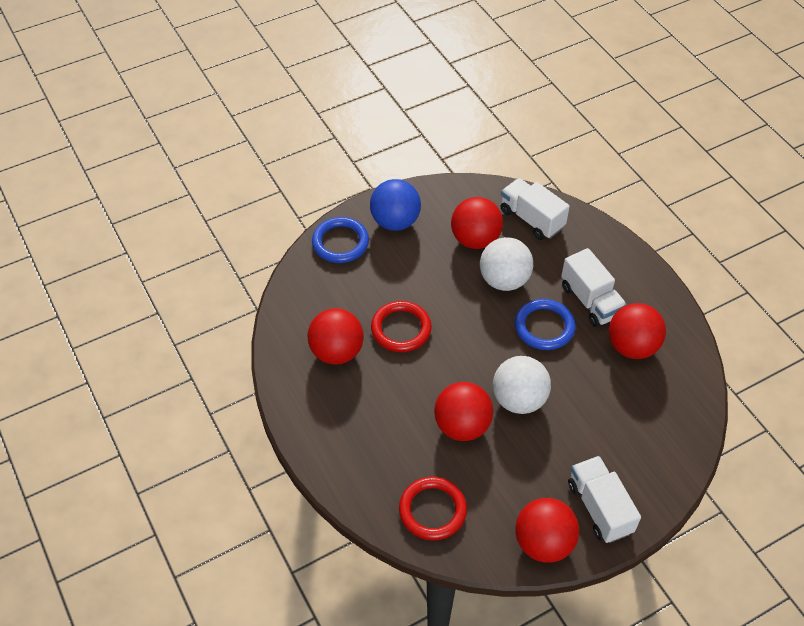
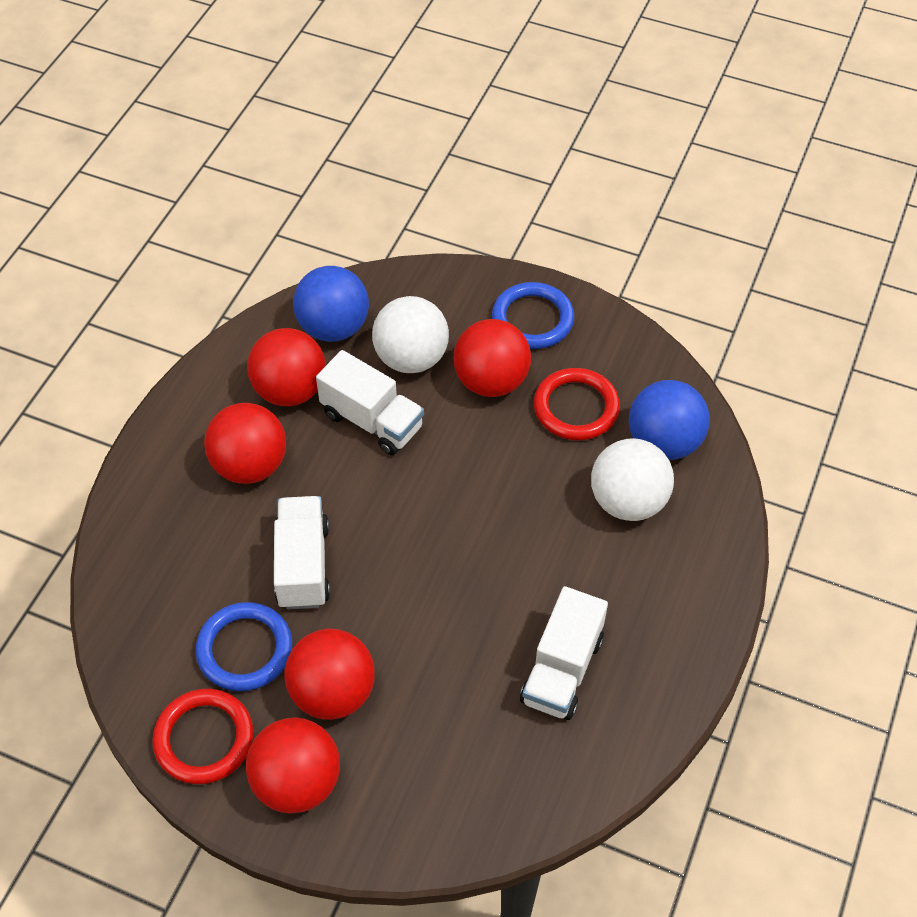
blue ball: [370,179,421,231] = 1 -> [293,266,369,342] [629,380,710,460] = 2

